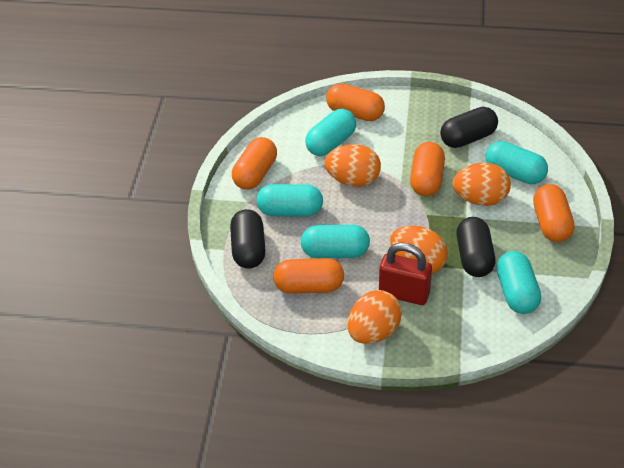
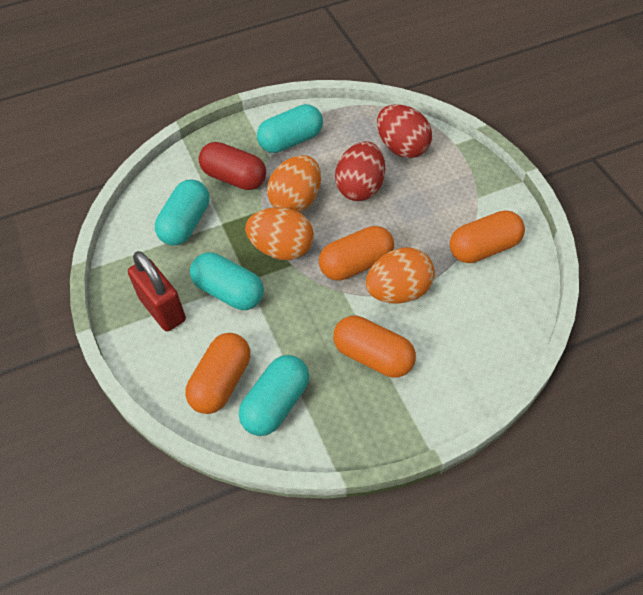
black capsule: [230,209,266,269] [440,107,498,148] [456,217,495,277] = 3 -> none = 0
orange capsule: [232,137,277,190] [273,258,344,294] [326,83,385,121] [410,142,445,196] [533,184,574,242] = 5 -> [185,333,250,414] [319,226,394,281] [333,316,416,378] [450,211,525,263] = 4
orange egg: [324,144,381,187] [347,290,402,344] [390,225,448,274] [453,163,511,206] = 4 -> [245,207,314,260] [267,155,321,212] [366,247,435,304] = 3
red capsule: none = 0 -> [199,142,266,190] = 1
red egg: none = 0 -> [335,141,385,201] [377,104,432,158] = 2
turquoise capsule: [256,184,323,217] [301,225,370,258] [305,109,356,156] [485,141,548,184] [496,251,541,314] = 5 -> [155,180,210,246] [190,252,264,310] [239,355,309,436] [257,104,323,153] = 4

